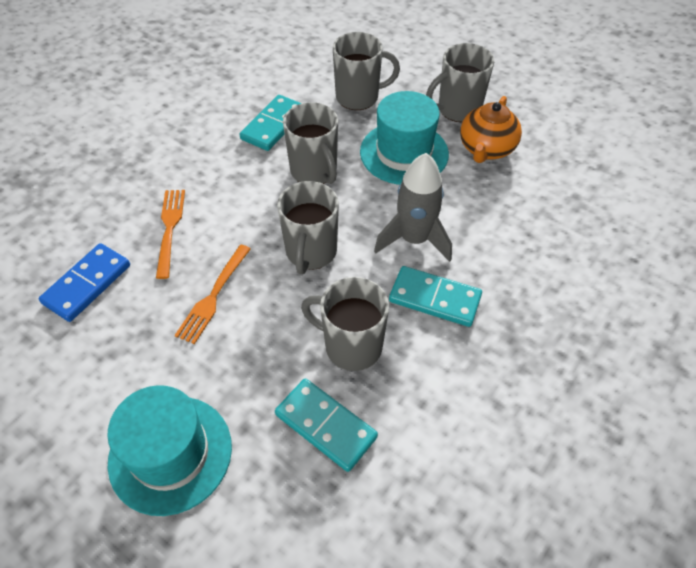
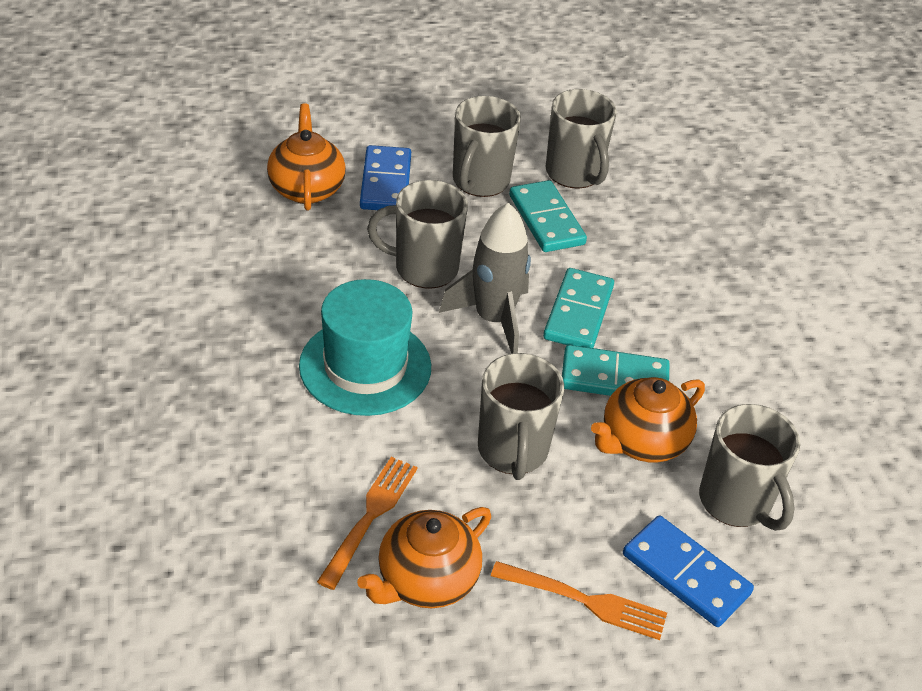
blue domino: [39,243,130,322] = 1 -> [360,145,411,210] [623,515,754,627] = 2
orange teapot: [460,96,522,163] = 1 -> [267,104,346,210] [357,507,491,608] [591,377,705,462] = 3
turquoise hat: [107,385,232,516] [360,91,449,185] = 2 -> [299,279,431,416] = 1

